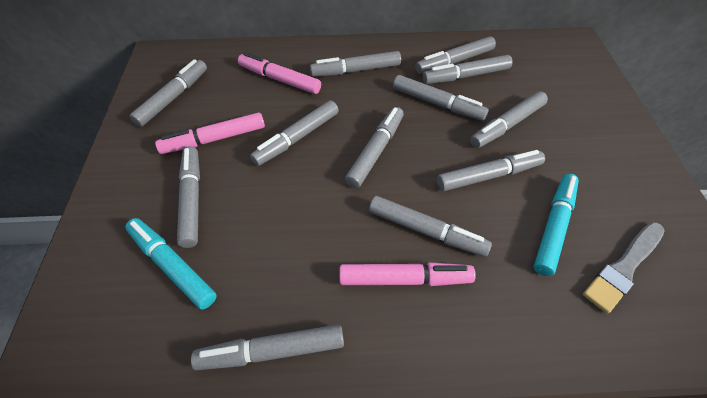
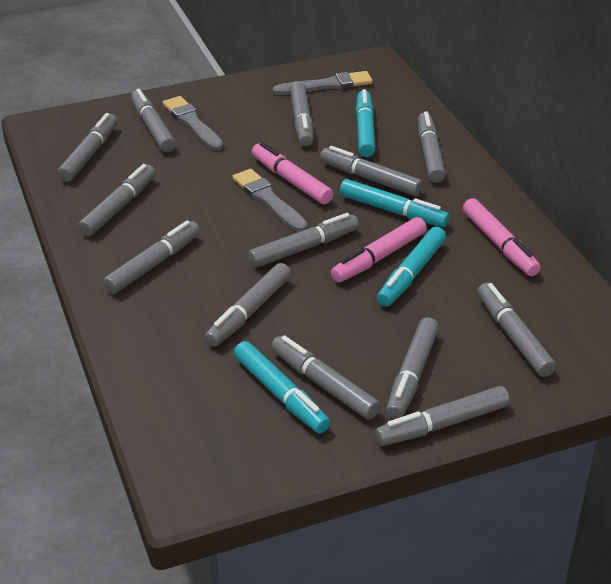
grey brush: [583,222,665,314] = 1 -> [163,96,224,151] [232,169,308,232] [273,71,373,95] = 3
grey marker: [129,59,207,127] [177,146,200,248] [191,325,344,370] [250,100,339,166] [310,51,401,77] [345,107,404,188] [369,196,492,257] [393,75,488,121] [415,36,496,74] [423,55,513,84] [437,150,545,191] [470,91,548,148] = 12 -> [58,113,118,182] [78,164,156,236] [103,220,200,294] [131,89,176,152] [204,263,291,347] [248,213,359,268] [271,336,381,420] [290,81,314,146] [320,146,423,196] [375,386,510,446] [386,317,439,419] [418,112,446,183] [477,283,556,377] = 13
turquoise marker: [125,218,217,310] [533,174,579,276] = 2 -> [234,341,330,433] [340,179,449,227] [356,89,376,157] [377,227,446,306] = 4

